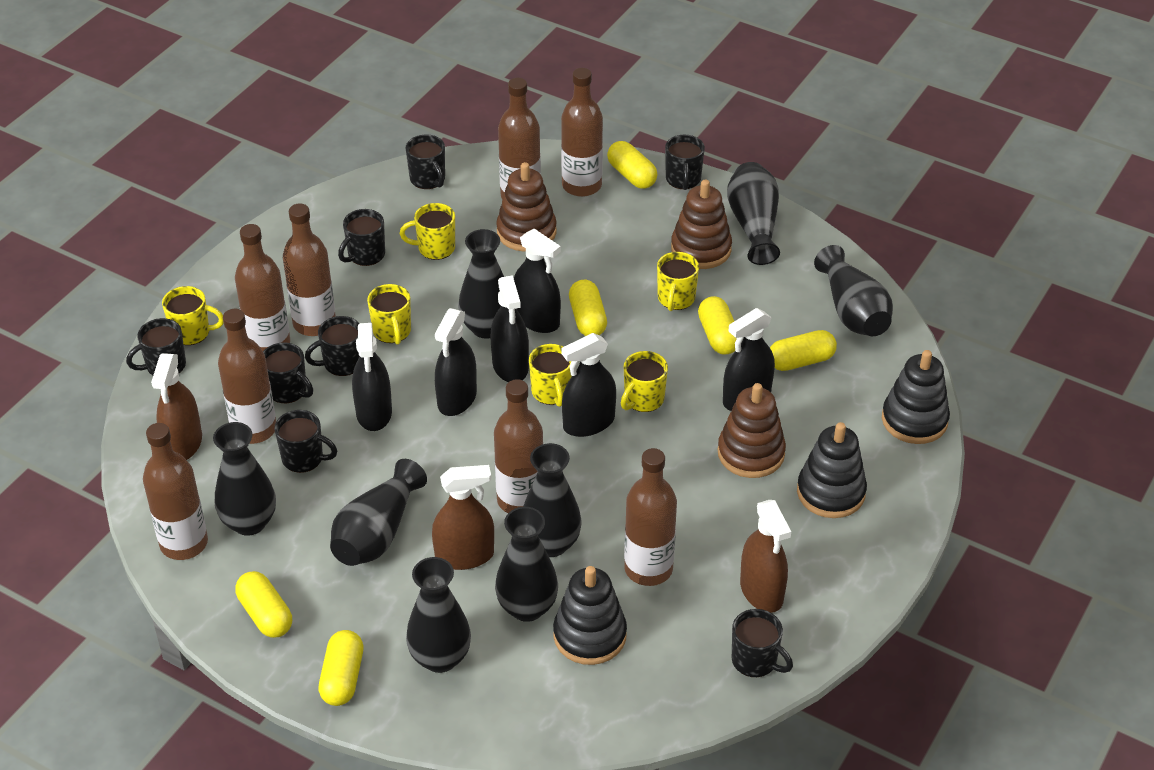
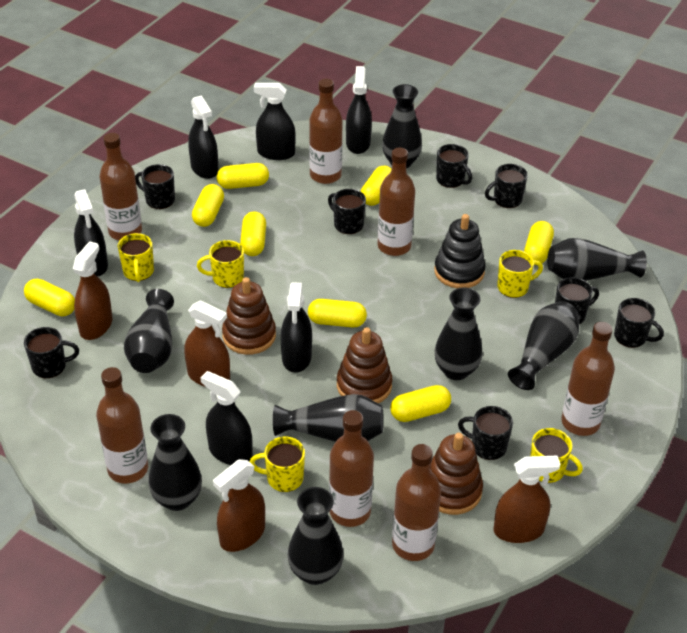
black stacking toy: [553,566,627,665] [797,422,867,518] [882,350,950,444] = 3 -> [434,214,486,288] = 1
brown bottle: [143,423,208,560] [218,309,276,444] [235,224,290,351] [283,204,336,336] [494,379,543,513] [498,78,541,199] [561,68,603,197] [624,448,677,586] = 8 -> [96,367,148,484] [99,133,142,241] [309,79,343,184] [329,410,374,527] [378,147,415,256] [392,444,441,561] [561,322,615,436] = 7
brown spray bottle: [151,353,202,460] [432,465,494,570] [740,500,791,613] = 3 -> [73,241,113,340] [184,300,230,387] [213,459,265,552] [494,456,560,543] = 4
yellow capsule: [235,571,292,638] [318,630,363,706] [569,280,607,336] [607,141,658,189] [698,296,737,355] [770,330,837,371] = 6 -> [24,279,75,316] [192,184,224,227] [217,163,269,189] [240,211,266,256] [308,299,367,327] [361,166,392,206] [390,385,451,422] [524,221,554,265] = 8
yellow mug: [162,286,224,345] [367,284,411,345] [400,203,455,260] [529,344,572,407] [621,351,668,412] [657,252,699,311] = 6 -> [118,233,154,282] [197,240,244,288] [250,437,305,492] [497,250,543,298] [530,428,583,483] = 5

